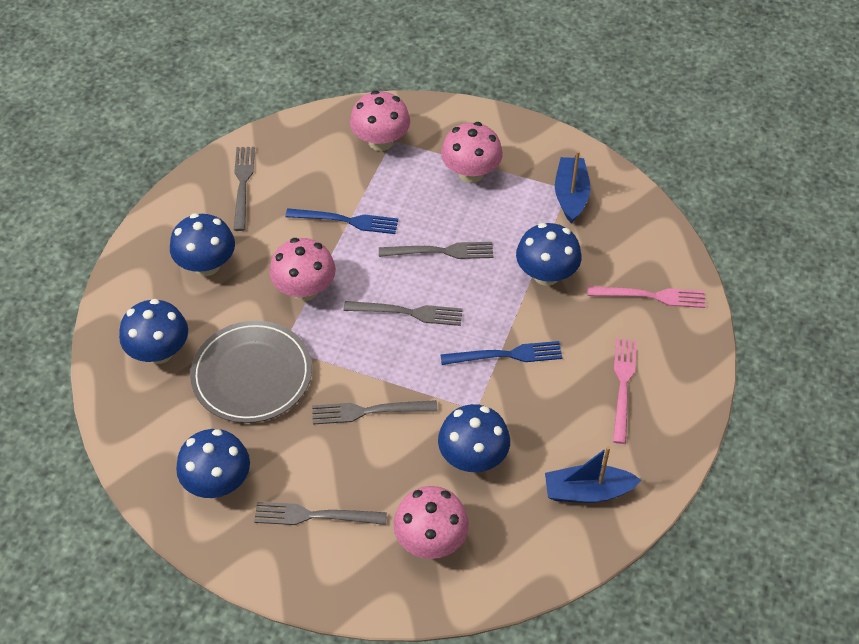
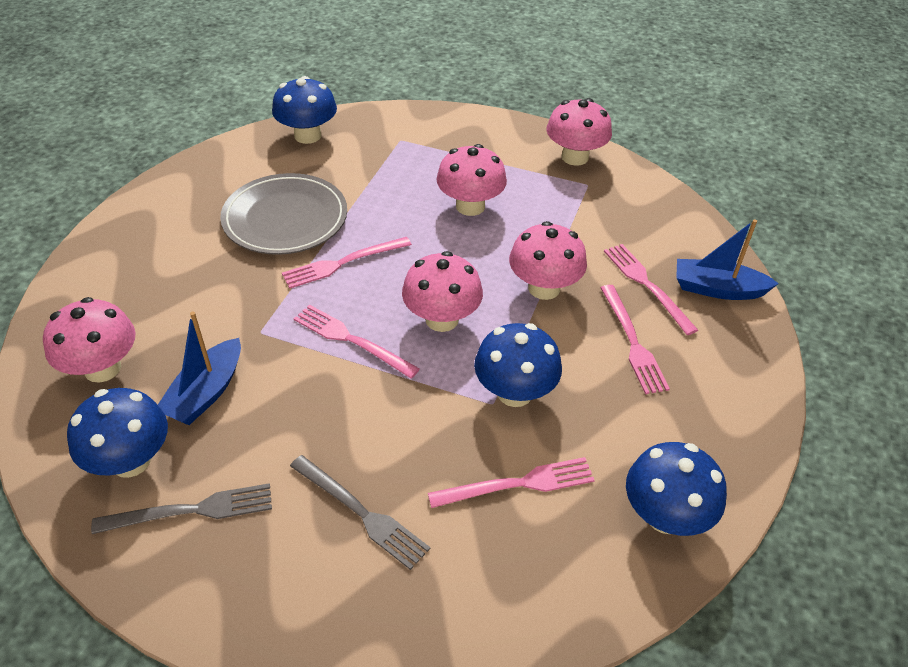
blue fork: [285,208,398,234] [440,341,562,365] = 2 -> none = 0
blue mushroom: [119,299,188,364] [170,213,235,276] [176,429,250,498] [438,404,510,472] [516,223,582,286] = 5 -> [67,388,168,478] [272,76,337,144] [474,323,562,407] [626,442,727,536] = 4
grey fork: [234,147,255,231] [254,502,387,525] [312,400,437,425] [344,301,463,326] [379,242,493,259] = 5 -> [91,483,272,534] [290,455,430,570] = 2
pink fork: [587,286,705,308] [613,338,637,444] = 2 -> [282,237,412,289] [294,304,420,379] [428,457,595,508] [600,285,670,394] [604,244,698,335] = 5
pink mushroom: [269,238,336,301] [350,90,410,151] [393,486,469,559] [441,122,503,183] = 4 -> [43,297,136,383] [402,251,483,332] [436,144,507,216] [509,221,587,300] [546,98,612,166] = 5

